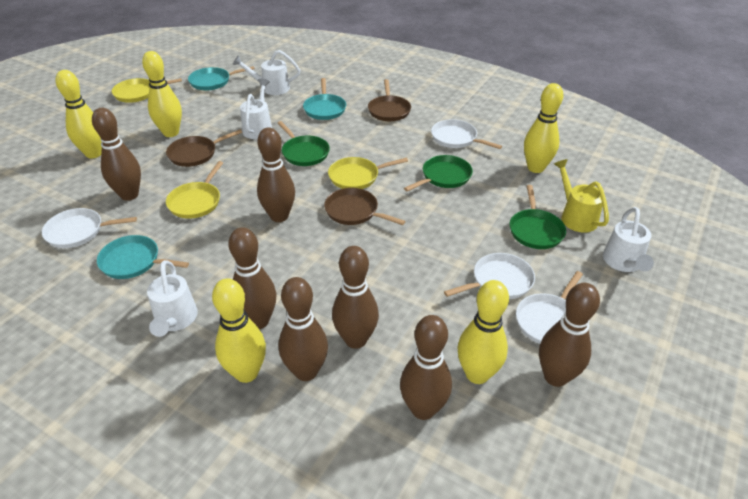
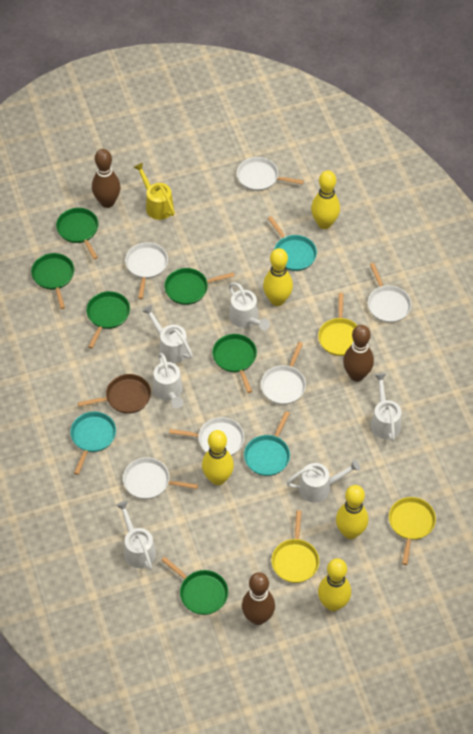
brown bowling pin: [92,108,141,201] [228,227,276,329] [257,127,295,222] [279,277,328,381] [332,246,379,349] [400,315,452,420] [539,283,600,387] = 7 -> [92,149,121,208] [242,572,275,625] [343,325,374,382] = 3
brown pan: [166,130,242,167] [324,188,406,225] [368,79,411,121] = 3 -> [78,374,151,414] = 1
green pan: [278,121,330,166] [404,155,473,192] [510,185,566,249] = 3 -> [31,253,74,309] [56,208,99,260] [86,291,130,349] [161,556,228,615] [164,268,235,305] [212,334,257,393] = 6
white pan: [42,208,137,248] [431,119,502,149] [444,253,535,299] [516,271,583,344] = 4 -> [123,457,198,499] [125,242,168,299] [169,417,244,456] [237,157,304,191] [261,342,306,405] [368,263,411,323] = 6
white watering can: [147,260,198,337] [233,50,300,95] [240,79,272,139] [603,207,654,272] = 4 -> [116,501,156,570] [142,305,193,363] [153,353,183,408] [229,283,270,330] [286,460,361,503] [371,373,402,441] = 6

